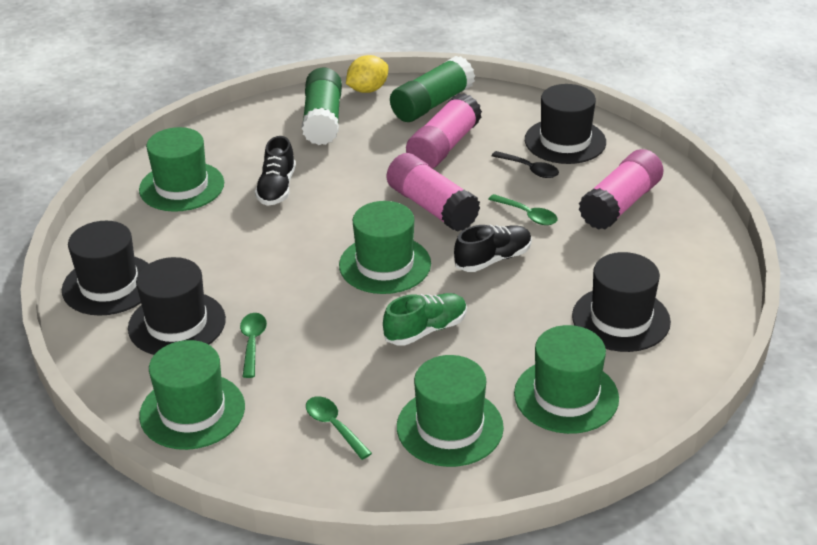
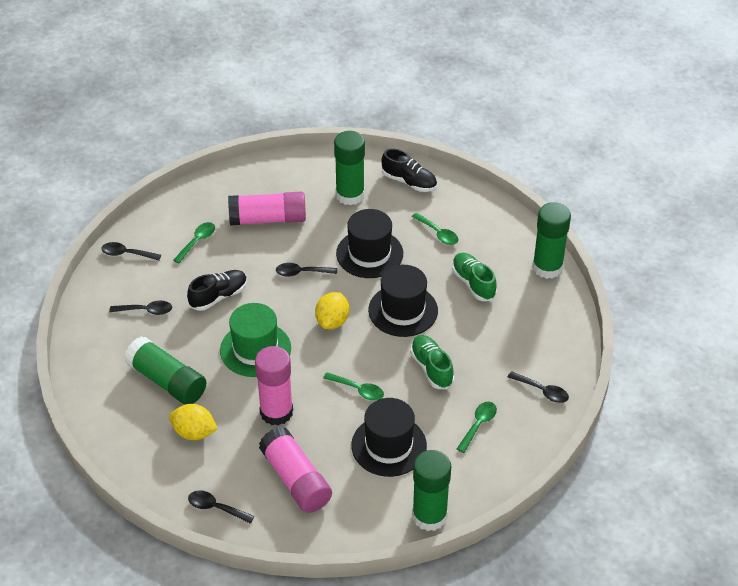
black hat: [62,221,148,316] [128,257,226,355] [525,84,606,164] [572,252,671,352] = 4 -> [336,209,403,278] [351,398,427,477] [368,265,438,337] = 3
black spoon: [492,151,559,178] = 1 -> [101,242,161,260] [110,301,172,315] [188,490,254,524] [276,263,337,277] [508,371,569,403] = 5
green glue stick: [302,68,342,145] [390,56,475,122] = 2 -> [124,336,206,405] [334,131,365,205] [412,450,451,531] [532,202,571,279] = 4
green hat: [139,127,224,212] [139,340,245,450] [339,201,431,294] [397,355,504,467] [514,325,619,434] = 5 -> [220,303,291,377] = 1
green shoe: [383,293,467,346] = 1 -> [410,335,454,389] [452,253,497,301] = 2
green spoon: [240,313,267,378] [306,396,372,460] [488,194,558,225] = 3 -> [173,222,215,263] [323,372,384,401] [412,213,458,245] [457,402,497,453] = 4
yellow lemon: [346,55,389,93] = 1 -> [169,404,218,440] [315,292,349,329] = 2

